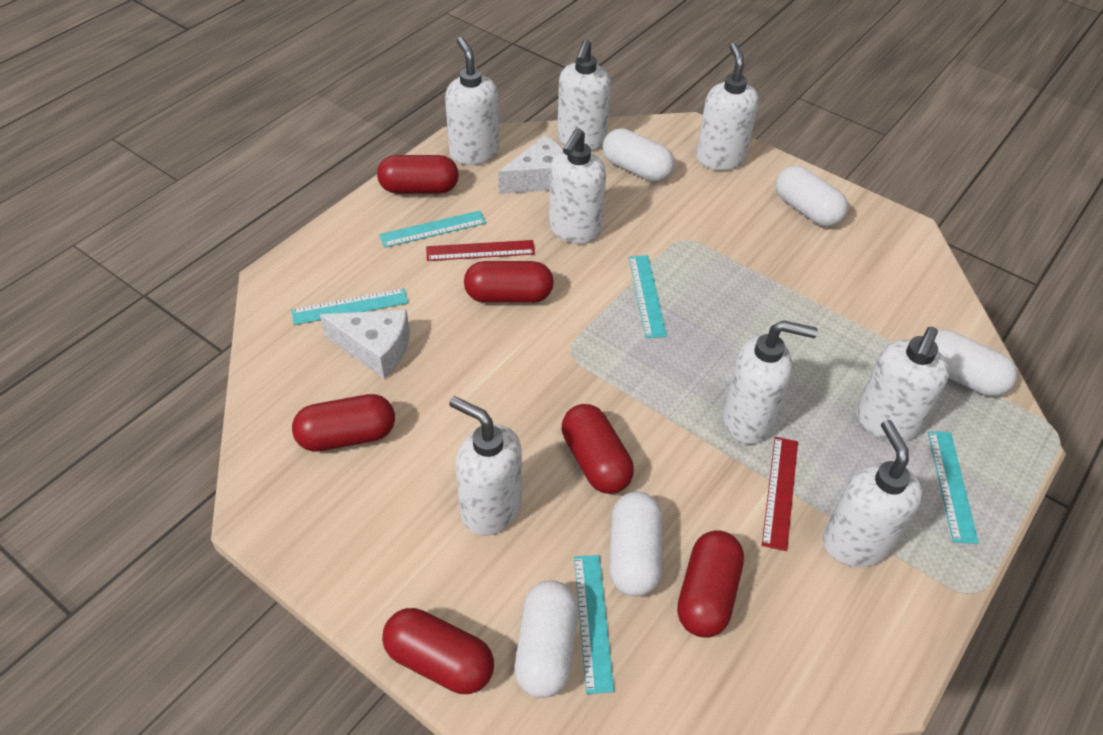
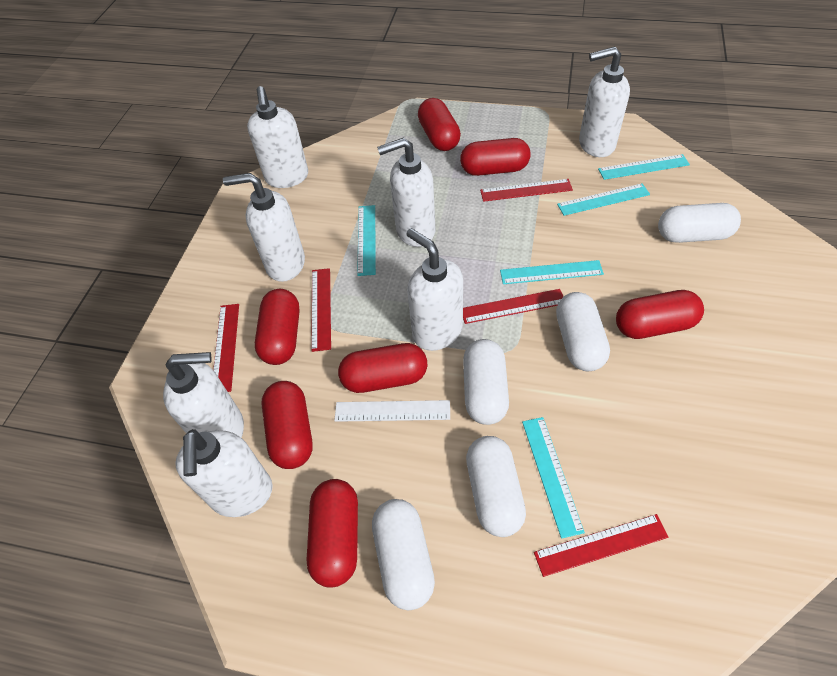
red capsule: [292,394,395,452] [377,155,459,194] [382,608,494,694] [464,261,554,303] [562,404,634,494] [677,530,744,638] = 6 -> [255,289,300,365] [262,381,313,469] [307,479,358,587] [338,343,427,393] [418,98,461,151] [460,138,531,176] [616,290,704,339] = 7
red ruler: [426,240,535,261] [762,437,798,551] = 2 -> [213,304,239,392] [311,268,331,352] [463,289,563,324] [480,179,573,202] [534,514,668,577] = 5
white cheese: [320,310,410,379] [498,136,563,194] = 2 -> none = 0
white ruler: none = 0 -> [334,400,450,422] = 1
white soap dispenser: [445,37,499,165] [449,396,522,536] [549,128,606,244] [557,39,611,151] [696,43,759,171] [723,320,818,444] [823,420,923,567] [856,327,950,442] = 8 -> [163,352,244,438] [175,429,273,517] [223,173,305,282] [247,86,308,188] [377,138,435,247] [406,228,463,351] [579,46,630,157] = 7

